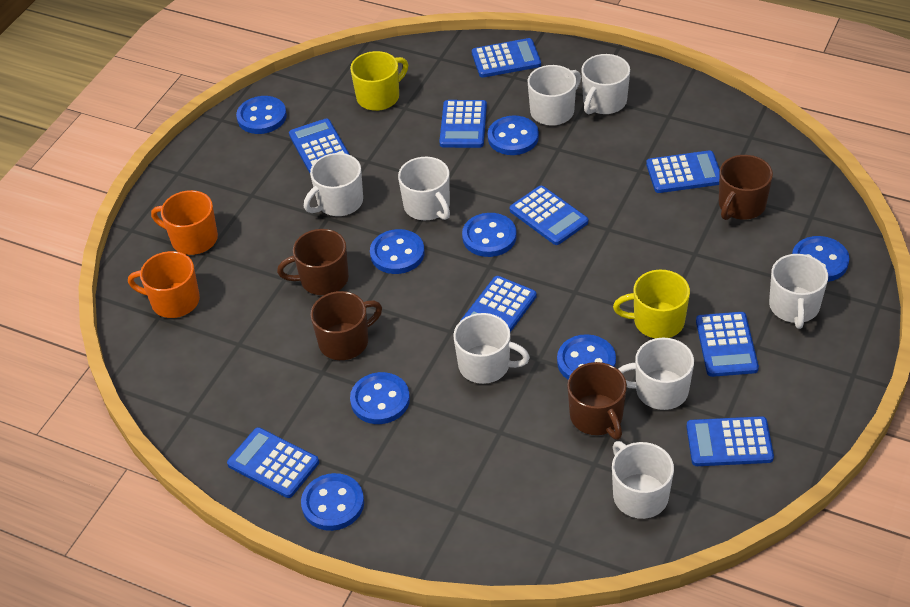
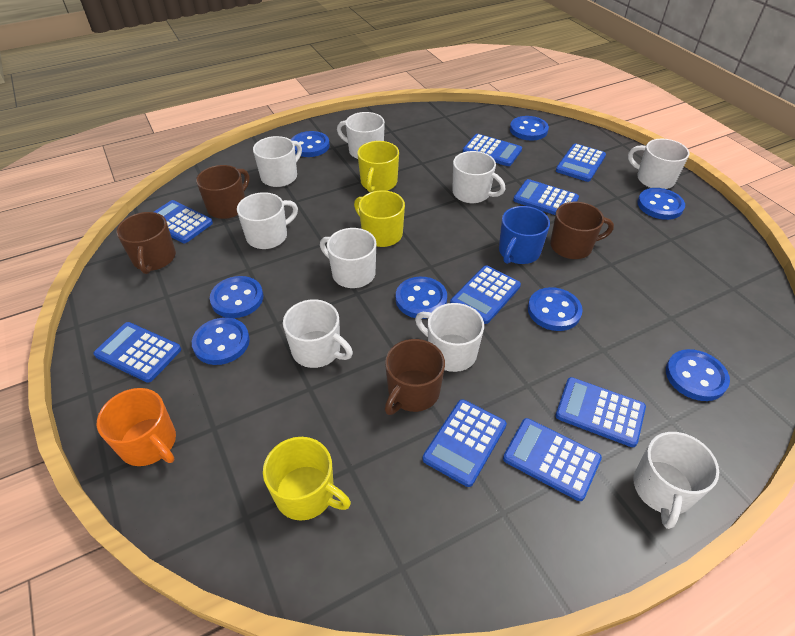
blue mug: none = 0 -> [499,206,550,264] = 1
orange mug: [128,251,200,318] [151,190,218,255] = 2 -> [97,388,176,466] = 1
white mug: [304,153,363,216] [398,157,450,220] [453,313,530,384] [528,65,581,126] [581,54,630,114] [612,441,674,519] [618,338,694,410] [769,254,828,329] = 8 -> [237,192,298,249] [253,136,302,187] [283,299,353,368] [320,228,376,288] [337,112,385,159] [415,303,484,372] [452,151,505,203] [628,139,690,189] [633,432,719,529] = 9
yellow mug: [350,51,408,111] [613,270,690,338] = 2 -> [263,437,351,521] [354,190,405,247] [357,141,399,192] = 3

